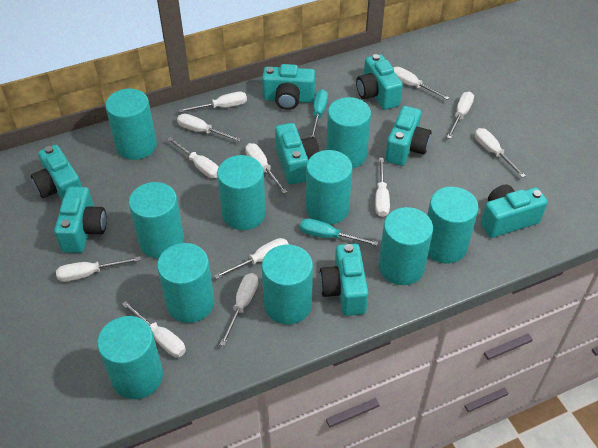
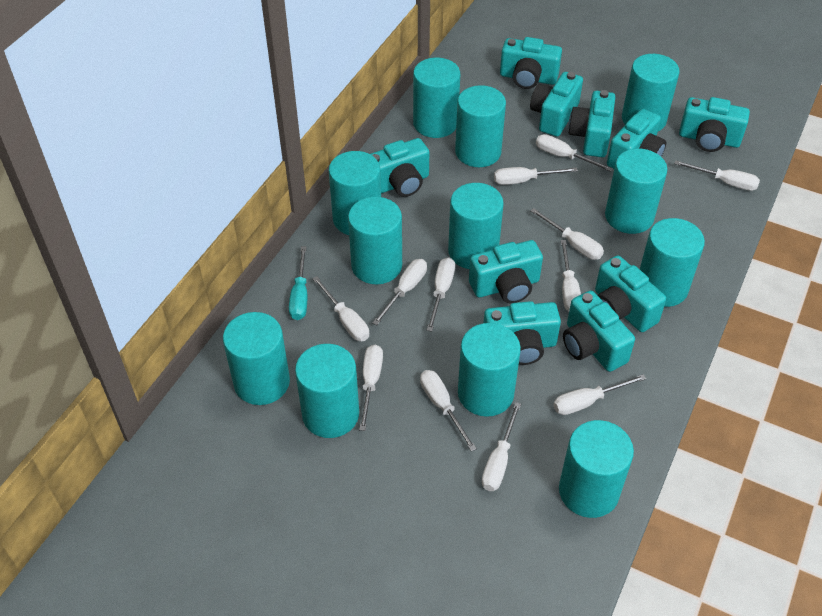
turquoise camera: [31,145,82,200] [54,187,107,253] [262,64,315,110] [275,123,319,185] [319,244,368,316] [356,54,403,110] [385,106,431,166] [481,185,548,238] = 8 -> [370,138,429,197] [469,240,543,303] [484,301,561,365] [500,37,562,89] [530,72,583,137] [563,291,635,372] [568,90,616,157] [595,255,666,332] [607,108,666,169] [679,97,750,152] = 10
turquoise cylinder: [97,316,163,399] [105,89,157,160] [129,182,184,259] [157,243,214,323] [217,155,266,230] [262,245,313,324] [306,150,352,225] [326,97,371,169] [379,207,433,285] [427,187,479,263] = 10 -> [223,312,290,405] [295,344,359,438] [329,151,381,235] [348,197,402,284] [413,58,460,138] [448,183,504,269] [455,85,506,167] [458,323,521,417] [559,420,634,518] [605,149,667,234] [622,54,679,131] [640,218,705,307] = 12
turquoise screwdriver: [300,218,378,246] [310,89,328,137] = 2 -> [289,246,307,320] = 1

